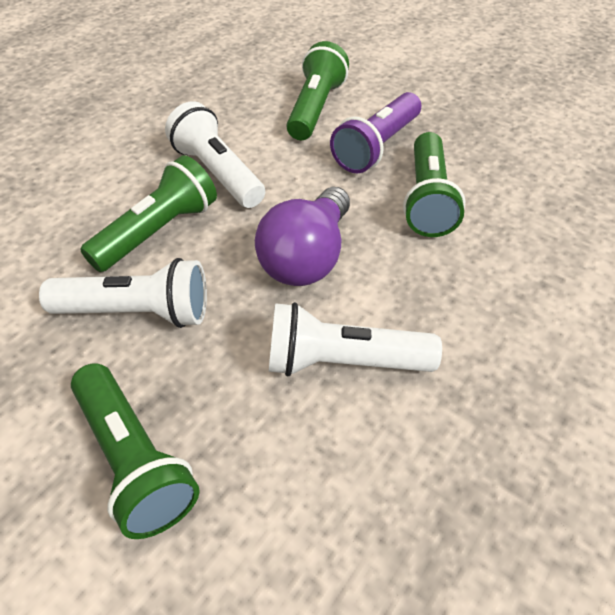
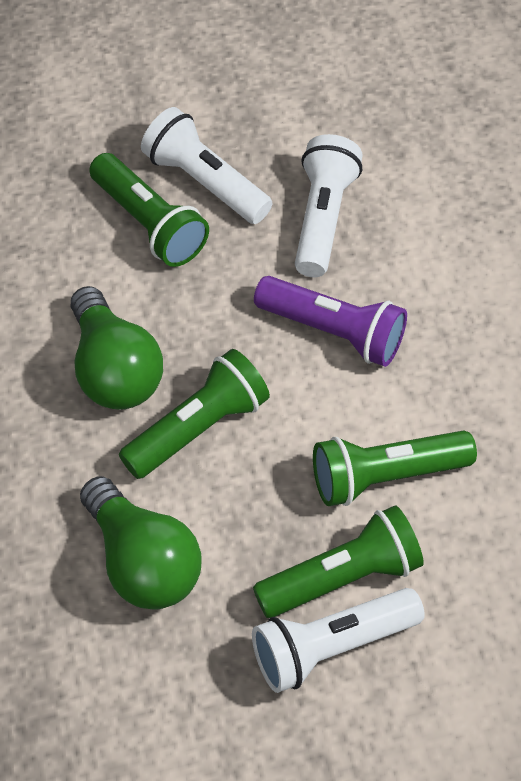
green light bulb: none = 0 -> [71,286,163,410] [80,476,202,610] = 2
purple light bulb: [255,187,350,286] = 1 -> none = 0

